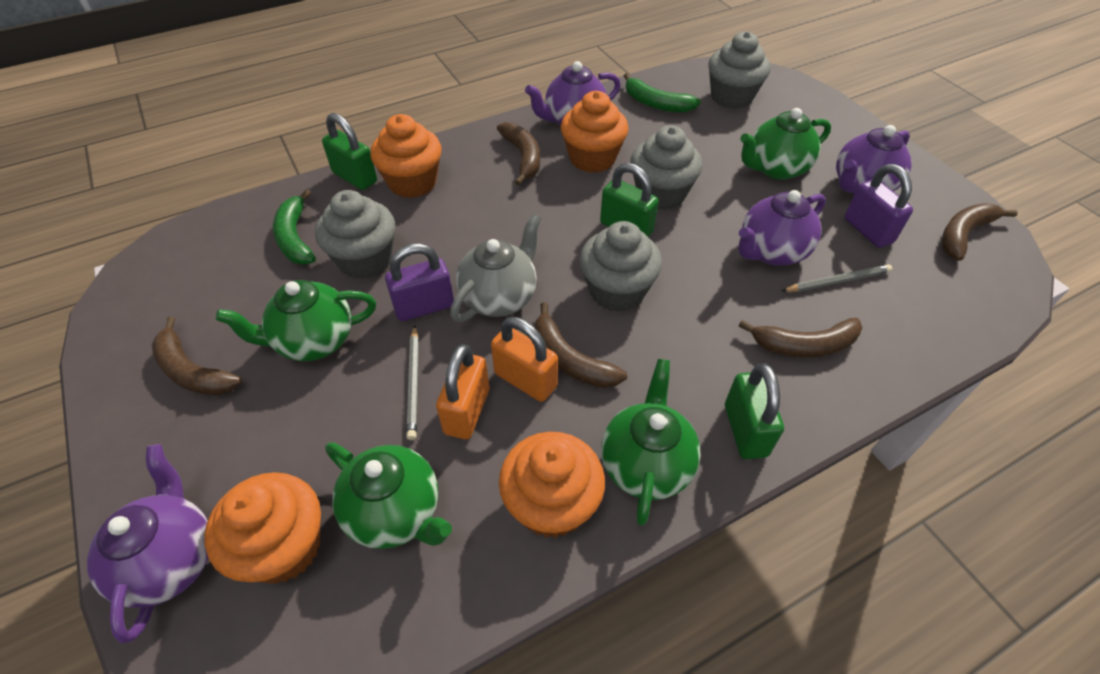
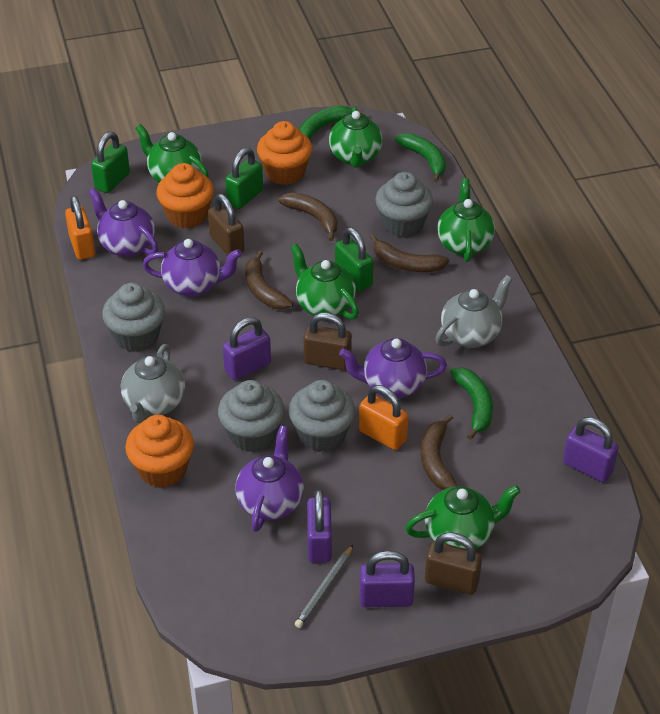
brown banana: [152,316,242,396] [497,122,540,186] [535,302,627,388] [739,318,863,358] [942,203,1018,261] = 5 -> [245,250,293,310] [278,193,338,241] [370,234,449,272] [421,414,458,490] = 4
brown padlock: none = 0 -> [208,194,245,255] [303,312,352,370] [425,532,482,595] = 3
green banana: [273,189,316,265] [624,73,701,112] = 2 -> [299,105,363,140] [395,133,446,182] [450,367,493,440] = 3
green teapot: [216,280,376,361] [325,442,452,549] [601,359,701,526] [740,108,831,180] = 4 -> [135,124,209,182] [290,243,359,319] [329,106,383,168] [405,485,521,549] [437,178,495,262] = 5
grey pencil: [406,326,419,440] [782,265,892,292] = 2 -> [295,545,353,628] = 1
grey teapot: [450,214,541,322] = 1 -> [121,344,185,423] [435,275,513,348] = 2
orange cupcake: [204,472,321,584] [371,114,442,198] [499,432,605,538] [561,91,629,173] = 4 -> [125,415,194,488] [156,163,214,228] [257,121,312,185] = 3
purple padlock: [385,243,454,321] [845,164,913,248] = 2 -> [223,317,271,380] [307,489,332,563] [360,551,415,607] [563,417,619,482] = 4

